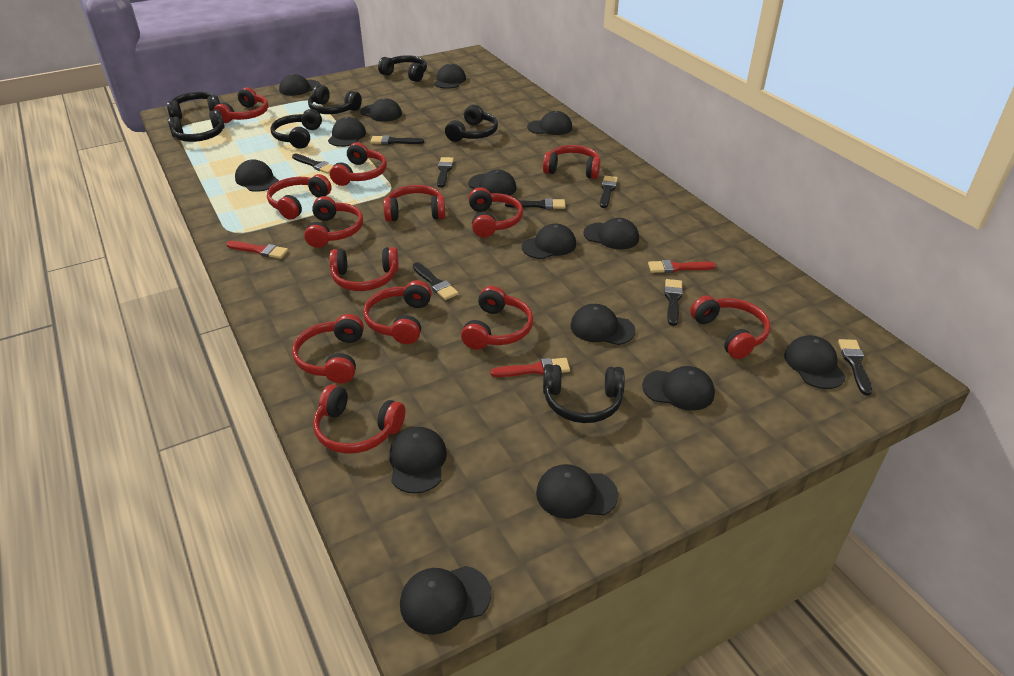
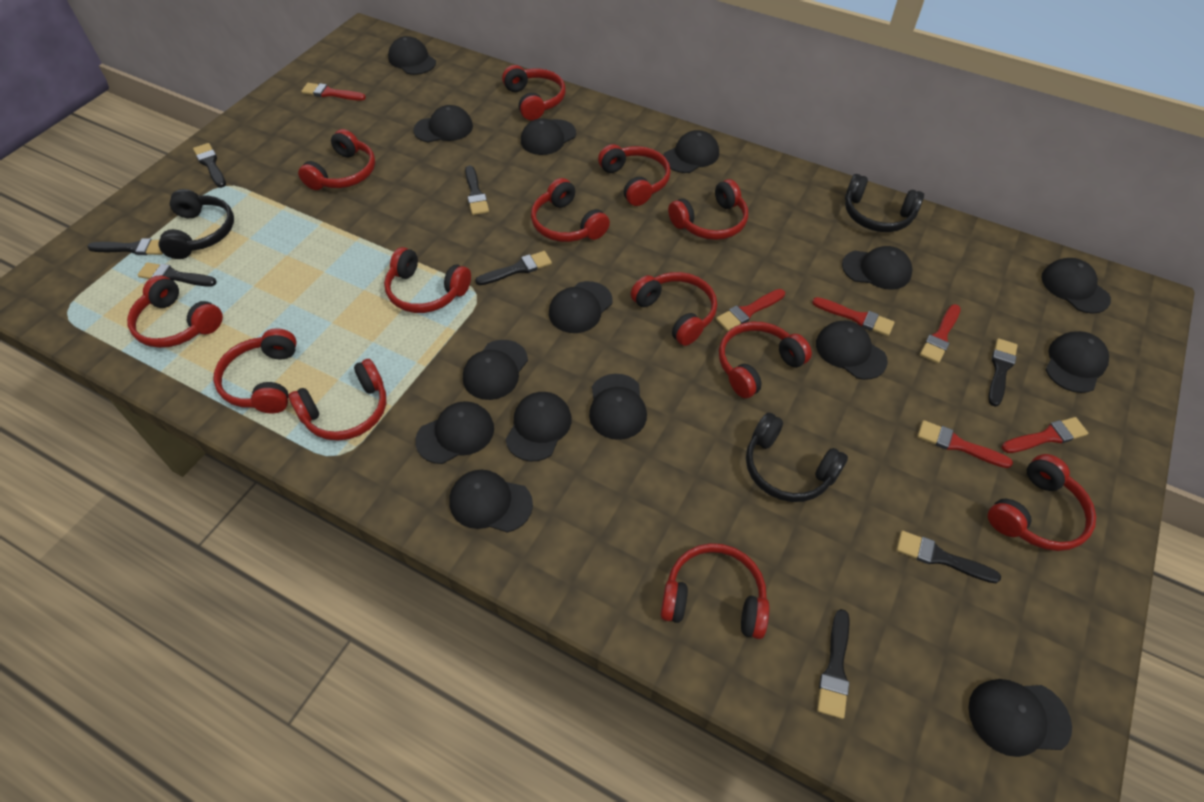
black headphones: [167,92,220,119] [168,109,225,142] [270,109,322,149] [308,85,362,114] [378,55,427,82] [445,105,498,142] [543,364,625,423] = 7 -> [159,189,234,259] [746,413,848,502] [845,174,924,232] = 3
red brush: [226,241,288,259] [491,358,570,377] [648,260,716,273] = 3 -> [301,83,366,101] [716,289,785,331] [812,297,895,336] [917,420,1013,468] [920,304,961,363] [1002,417,1088,453] = 6

